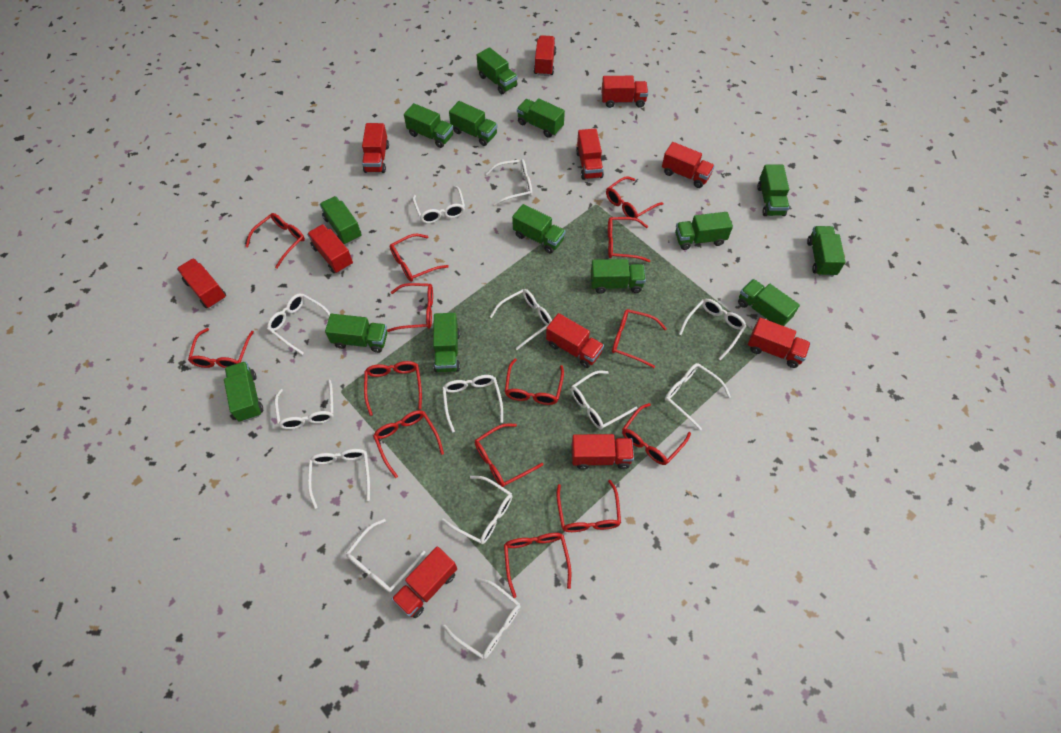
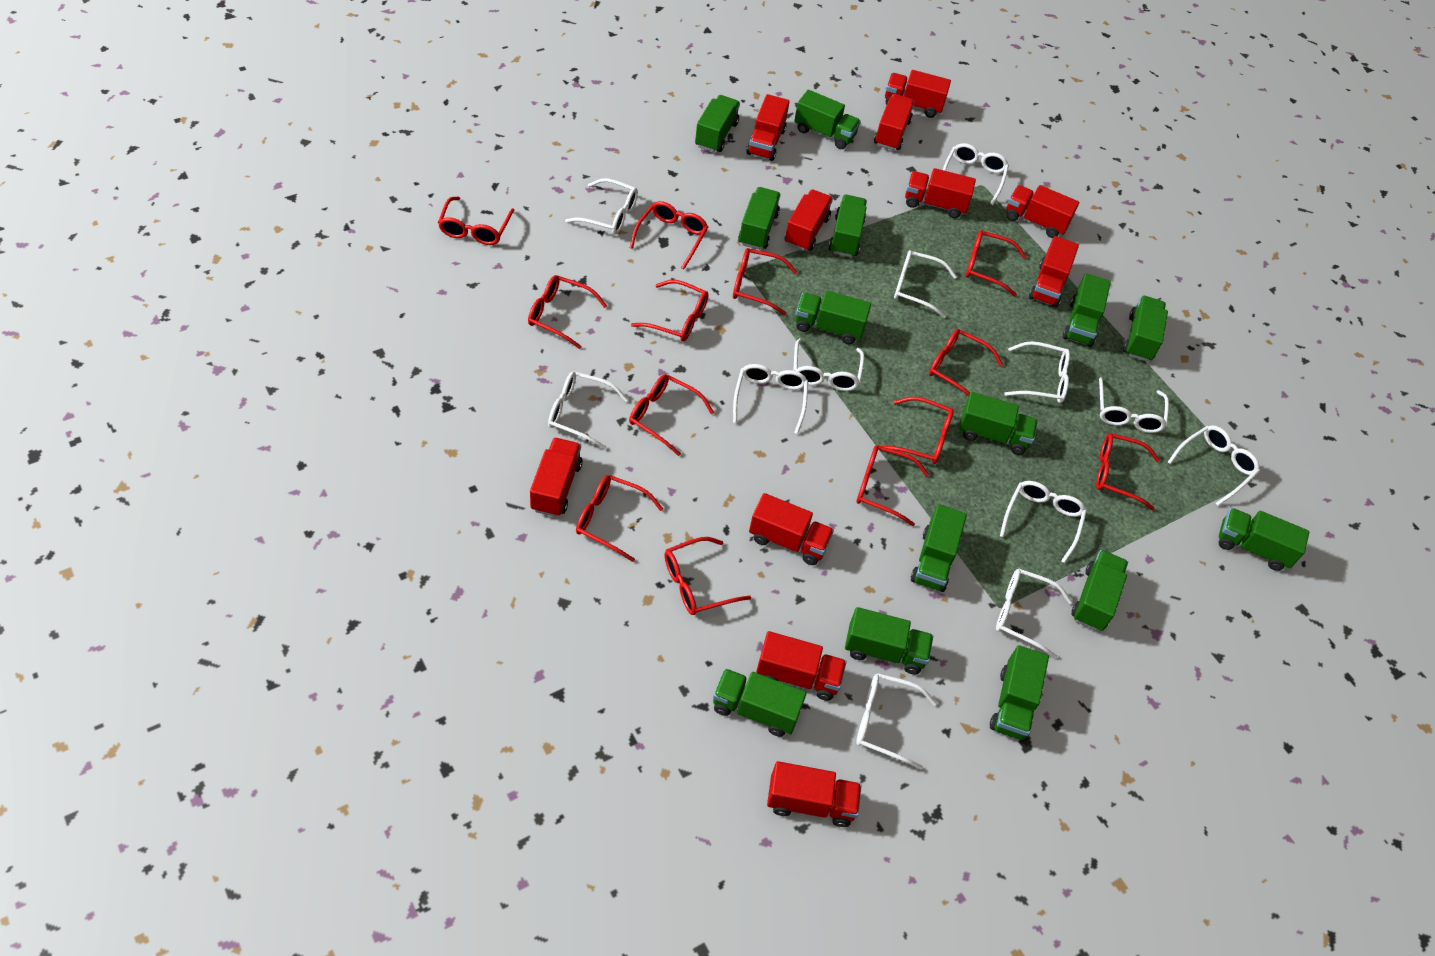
red glasses: [188,328,254,368] [245,213,305,268] [364,361,422,416] [373,410,444,478] [387,283,433,332] [390,234,449,282] [475,424,543,487] [504,533,571,598] [505,359,564,405] [557,480,621,532] [606,176,663,221] [608,217,650,262] [612,309,667,368] [622,403,691,465] = 14 -> [438,197,514,245] [528,275,607,349] [576,475,663,562] [629,374,714,456] [630,201,708,270] [631,280,709,342] [664,537,751,615] [733,248,797,315] [856,445,929,526] [881,397,954,464] [929,329,1003,397] [966,230,1027,297] [1096,433,1160,510] = 13
white glasses: [267,293,331,355] [275,379,334,429] [308,449,370,509] [346,519,425,592] [413,186,465,224] [441,476,513,544] [442,375,503,432] [443,578,521,659] [486,159,532,206] [490,289,552,350] [571,371,637,429] [665,363,731,431] [679,299,746,360] = 13 -> [548,371,628,449] [565,178,638,234] [733,364,808,434] [794,338,864,391] [856,673,937,770] [894,250,957,318] [943,143,1009,205] [996,569,1072,659] [1000,481,1087,563] [1004,341,1070,403] [1099,377,1169,433] [1168,425,1260,506] = 12

